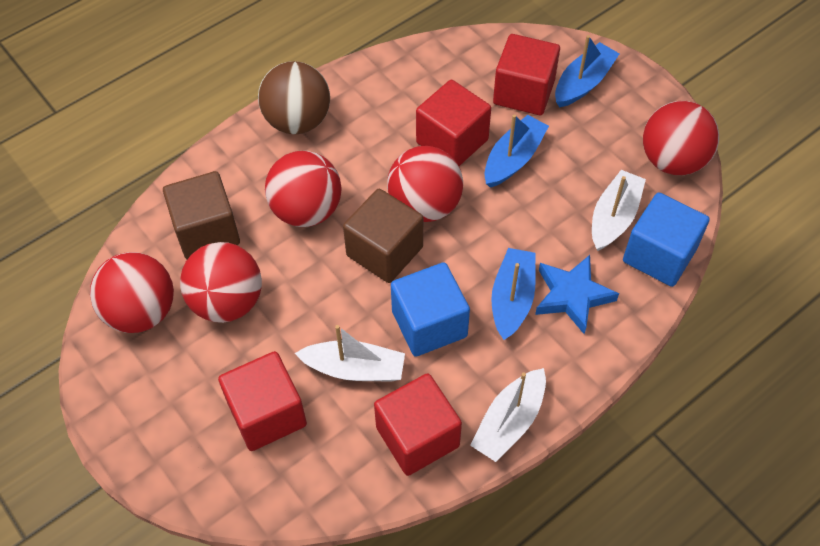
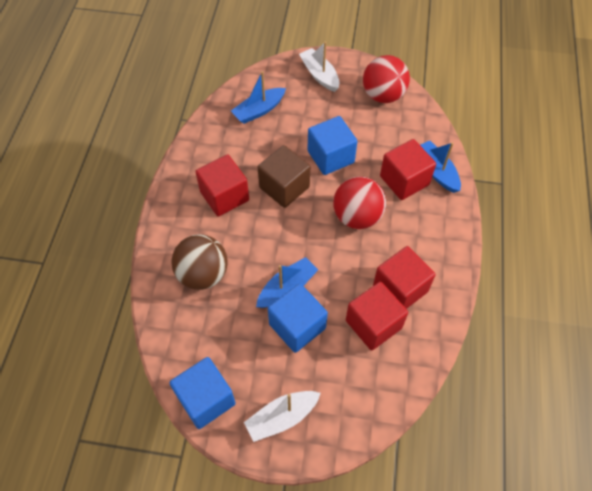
blue cube: [391,262,470,357] [623,192,710,287] = 2 -> [170,357,236,429] [268,283,328,353] [308,116,358,175] = 3
blue star: [535,255,619,334] = 1 -> none = 0
brown cube: [163,171,240,259] [343,189,423,283] = 2 -> [258,145,310,208] = 1
red ball: [90,252,174,333] [180,242,262,323] [265,151,342,227] [387,146,463,222] [643,101,719,175] = 5 -> [333,176,386,229] [363,55,410,103] = 2
white boat: [295,325,405,382] [470,368,546,462] [592,170,646,251] = 3 -> [244,391,321,442] [299,42,339,92] = 2

